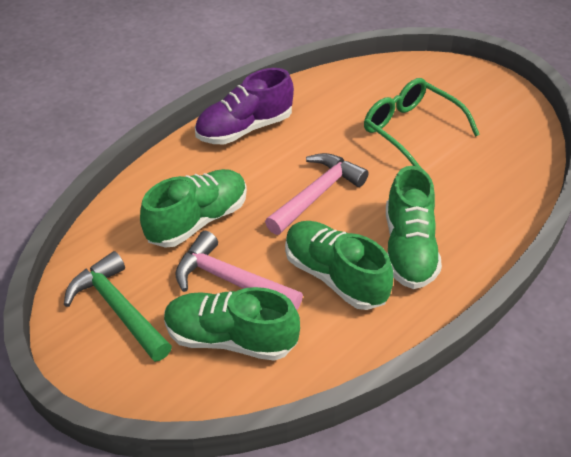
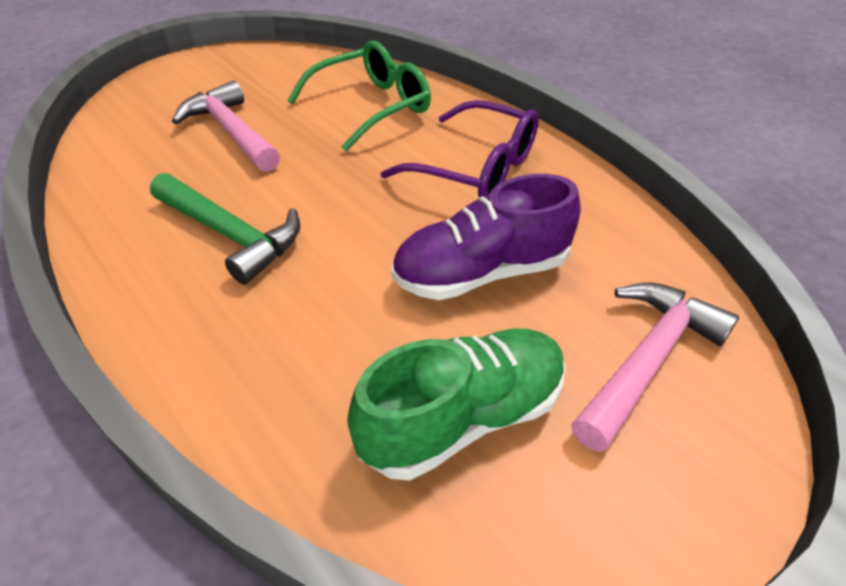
green shoe: [140,169,247,248] [164,287,300,361] [285,221,393,310] [386,166,442,289] = 4 -> [347,329,566,481] = 1
purple glasses: none = 0 -> [381,100,539,198] = 1

